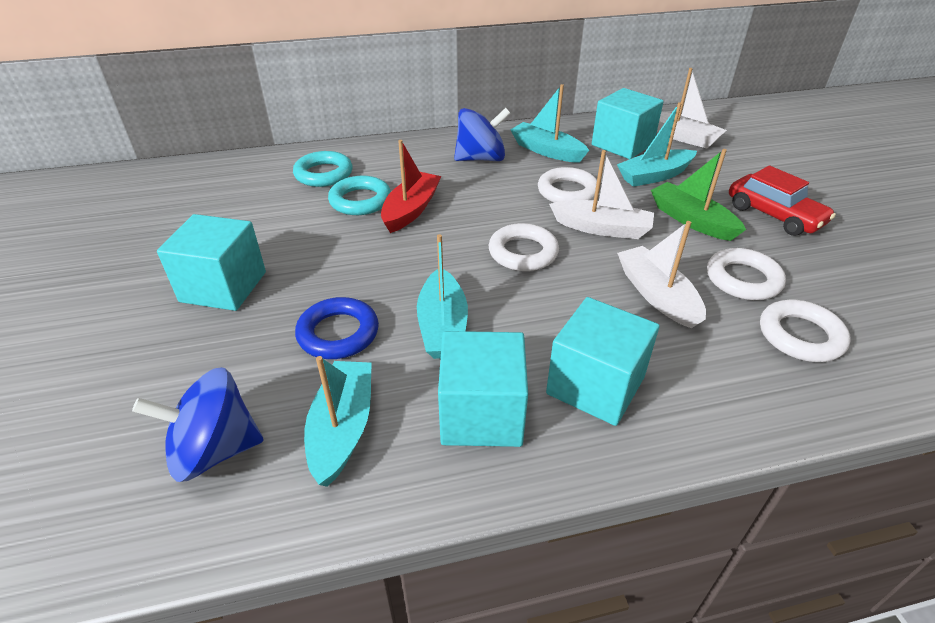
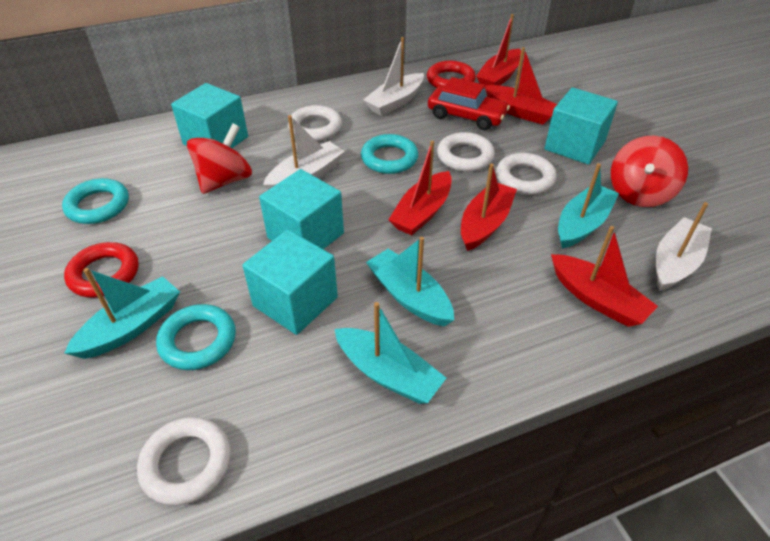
blue ring: [295,297,379,359] = 1 -> none = 0
blue spinning top: [132,367,264,482] [454,108,511,161] = 2 -> none = 0
green boat: [651,149,746,241] = 1 -> none = 0
red boat: [381,140,441,233] = 1 -> [388,141,452,235] [461,163,517,251] [476,14,521,88] [485,47,557,125] [551,226,658,327] = 5
red ring: none = 0 -> [64,242,139,298] [427,61,476,88] = 2
red spinning top: none = 0 -> [187,123,252,194] [611,136,688,207] = 2
turquoise ring: [293,151,353,187] [328,176,391,215] = 2 -> [62,178,129,224] [156,304,236,370] [361,134,418,174] = 3

